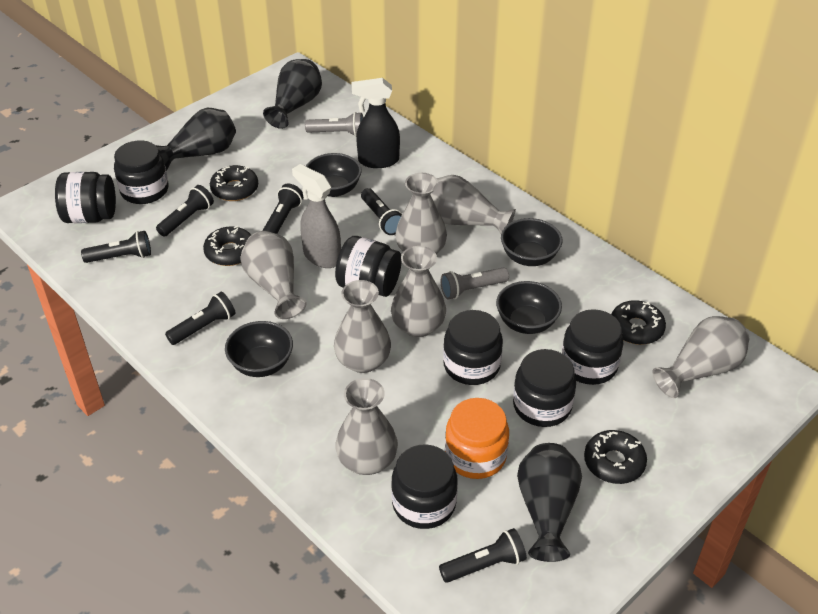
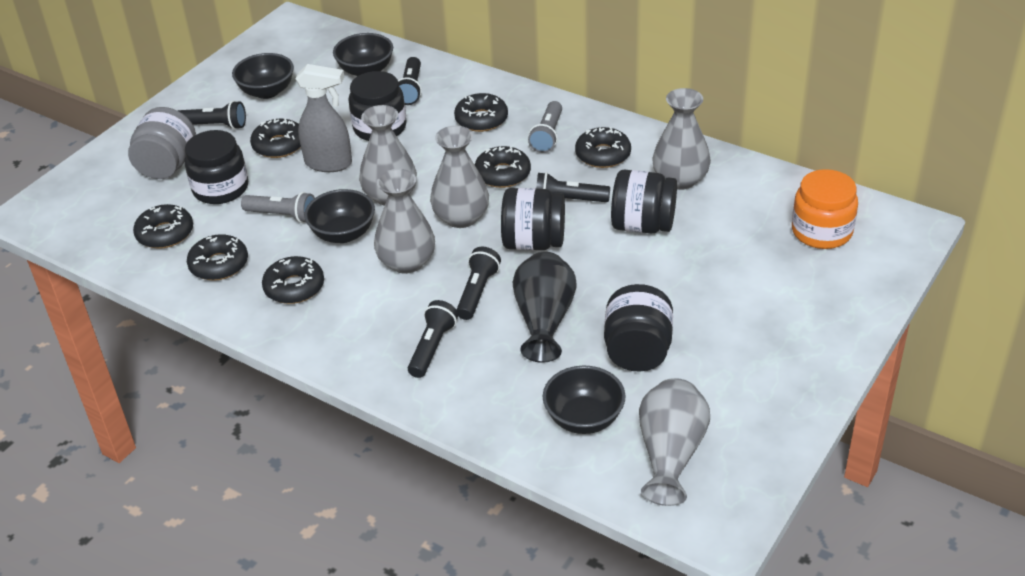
black donut: [203,225,251,266] [210,165,258,201] [584,430,647,484] [611,300,666,345] = 4 -> [133,204,193,249] [187,234,248,280] [250,118,301,158] [262,256,324,304] [454,93,508,132] [474,146,531,188] [575,127,631,168] = 7
black flashlight: [81,231,151,263] [156,185,214,237] [165,292,236,345] [262,184,303,234] [361,188,402,235] [439,528,527,583] = 6 -> [178,101,246,130] [398,57,422,105] [408,300,458,378] [456,247,501,320] [536,172,610,202] = 5
black jar: [55,172,116,223] [114,141,168,204] [335,236,402,297] [391,444,458,529] [443,310,503,385] [513,349,576,427] [562,309,623,385] = 7 -> [184,130,248,204] [348,71,407,141] [501,188,565,250] [604,284,673,372] [611,170,677,234] = 5
black spray bottle: [351,78,400,168] = 1 -> none = 0
black vase: [156,108,236,171] [263,59,322,129] [517,443,582,562] = 3 -> [513,252,577,363] = 1
grey jar: none = 0 -> [128,107,196,179] = 1
grey vase: [240,231,307,319] [334,280,391,373] [335,378,398,475] [391,246,446,337] [395,173,447,254] [430,175,516,234] [652,316,749,398] = 7 -> [359,105,417,206] [374,169,435,274] [430,126,489,228] [639,378,710,506] [652,88,711,190] = 5

